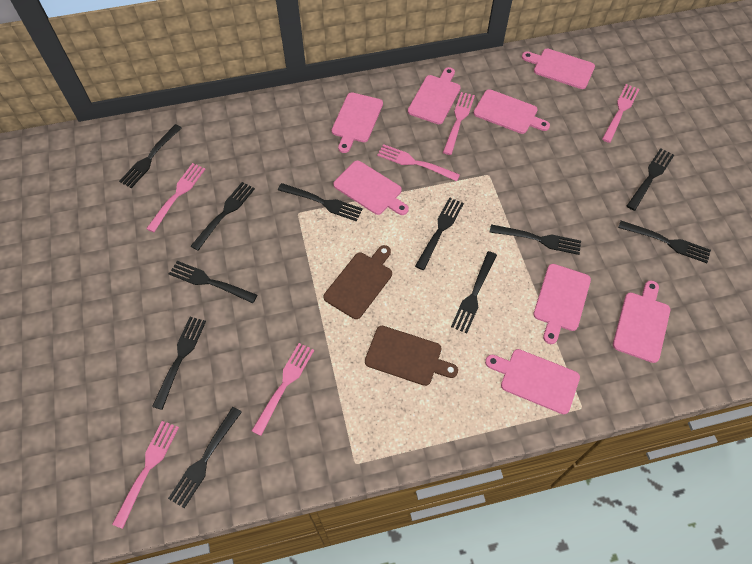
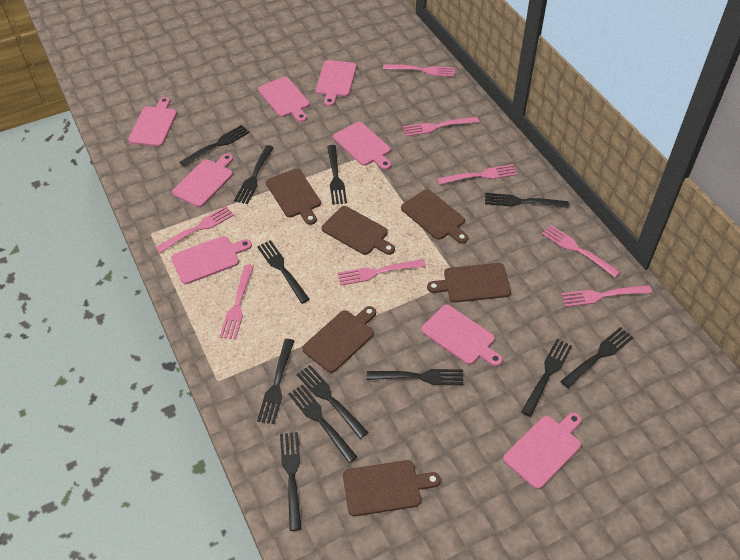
black fork: [119,124,182,188] [152,317,206,410] [168,407,242,508] [169,261,257,303] [191,182,255,251] [278,183,363,221] [415,197,464,270] [451,251,497,333] [489,224,581,255] [618,221,711,263] [627,148,674,211] = 11 -> [179,125,250,167] [234,145,274,204] [257,240,310,304] [257,339,294,424] [280,432,301,531] [288,384,357,463] [297,365,368,439] [327,145,347,205] [367,369,463,385] [485,193,569,208] [521,339,572,417] [561,327,633,388] = 12
brown cutting board: [323,245,392,319] [365,326,458,386] = 2 -> [266,169,321,225] [302,306,376,373] [321,206,395,255] [343,460,441,516] [401,189,468,243] [427,263,511,302] = 6
pink fork: [112,421,179,529] [146,163,205,232] [252,343,314,436] [377,144,460,181] [443,92,475,155] [602,84,639,143] = 6 -> [156,206,234,253] [220,264,254,340] [338,259,426,286] [383,64,455,77] [403,117,479,136] [437,164,517,185] [542,225,620,277] [561,285,652,307] = 8

